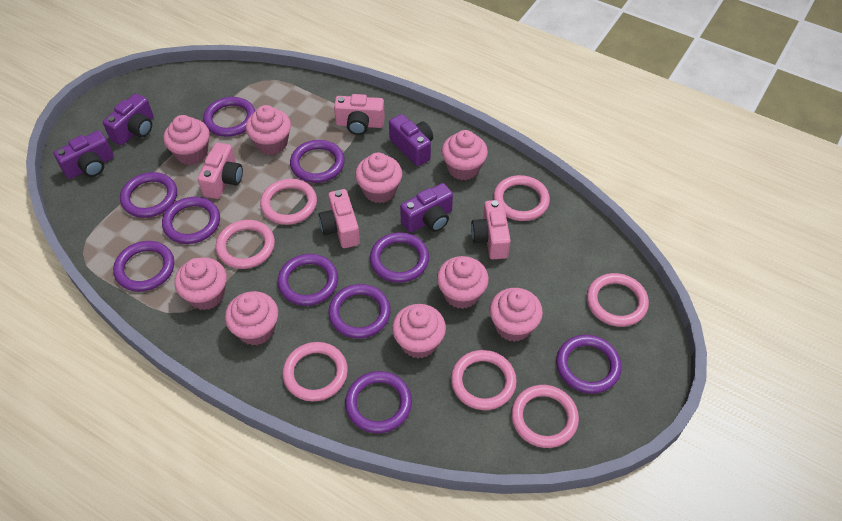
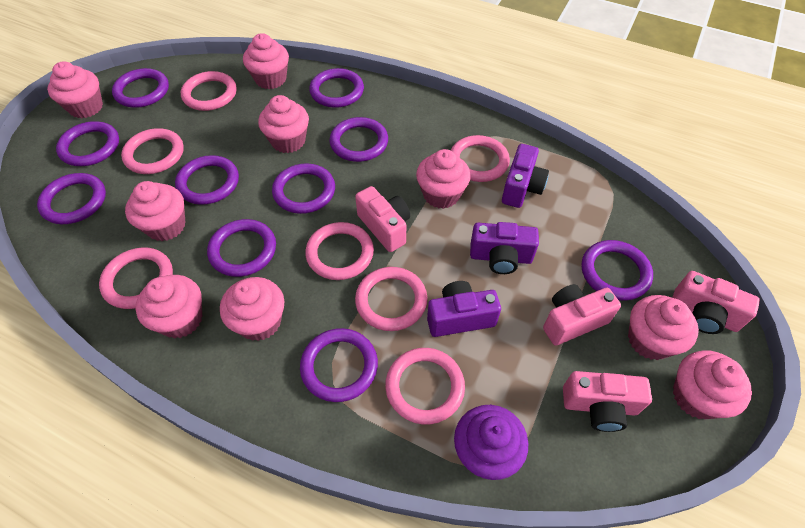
purple camera: [54,130,114,179] [103,93,154,146] [389,114,433,166] [400,183,453,233] = 4 -> [427,281,501,337] [470,222,539,274] [502,144,549,208] = 3
purple cupcake: none = 0 -> [454,405,528,480] = 1

